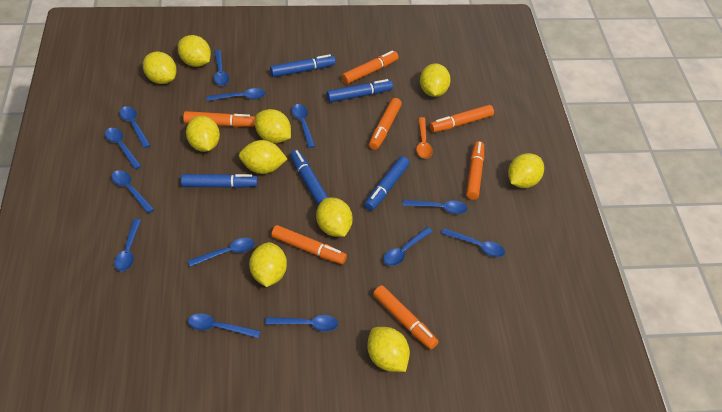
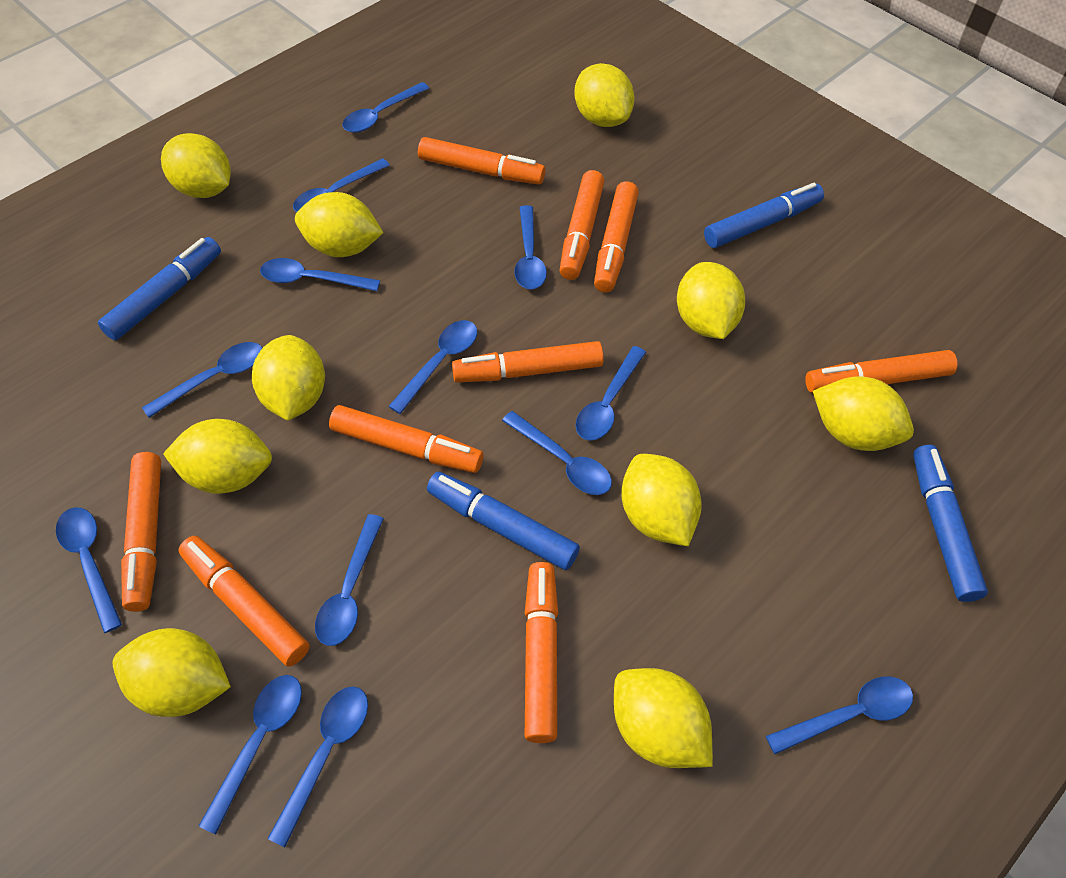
blue marker: [181,174,258,188] [270,54,336,77] [290,150,329,206] [327,79,393,102] [364,156,409,211] = 5 -> [98,237,221,341] [427,472,580,570] [704,183,824,248] [913,445,988,602] = 4
orange marker: [183,111,255,127] [271,225,347,264] [342,50,399,84] [369,98,402,150] [373,285,438,350] [430,105,494,132] [466,141,484,200] = 7 -> [121,452,161,612] [179,536,310,667] [329,405,484,473] [418,137,545,184] [452,341,604,382] [525,562,558,743] [560,170,604,280] [594,181,639,292] [805,350,958,393] = 9
orange spoon: [416,117,433,159] = 1 -> none = 0

